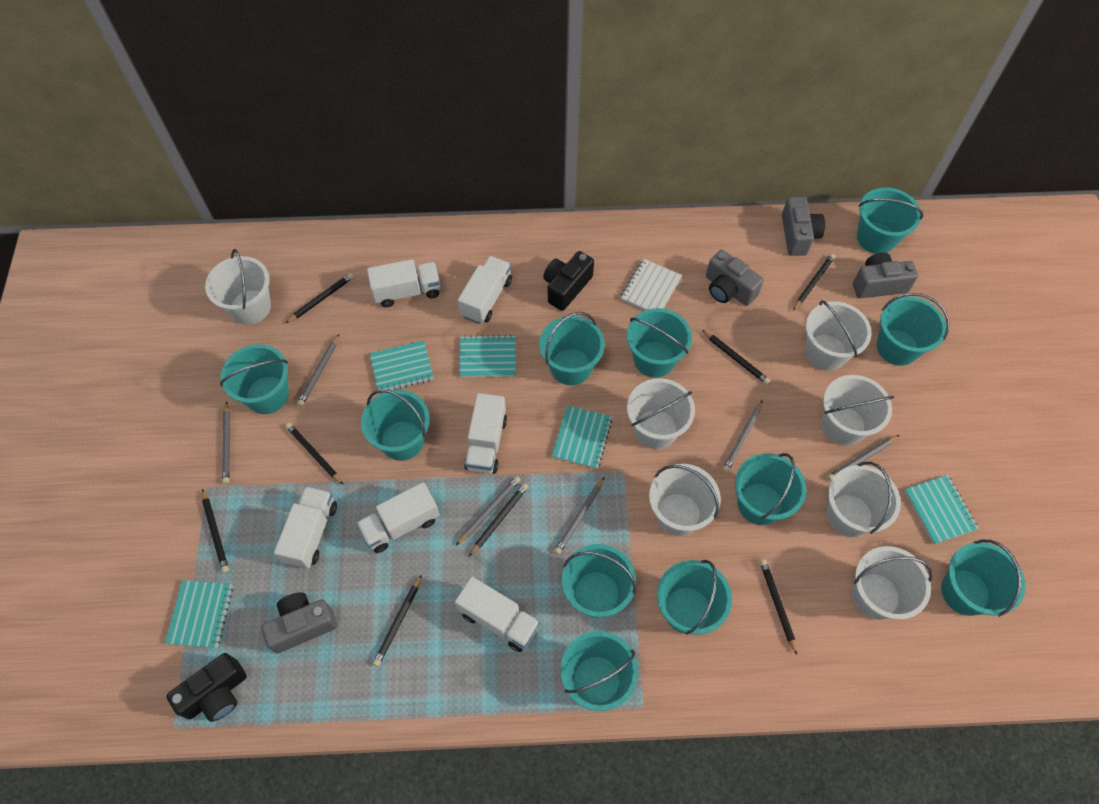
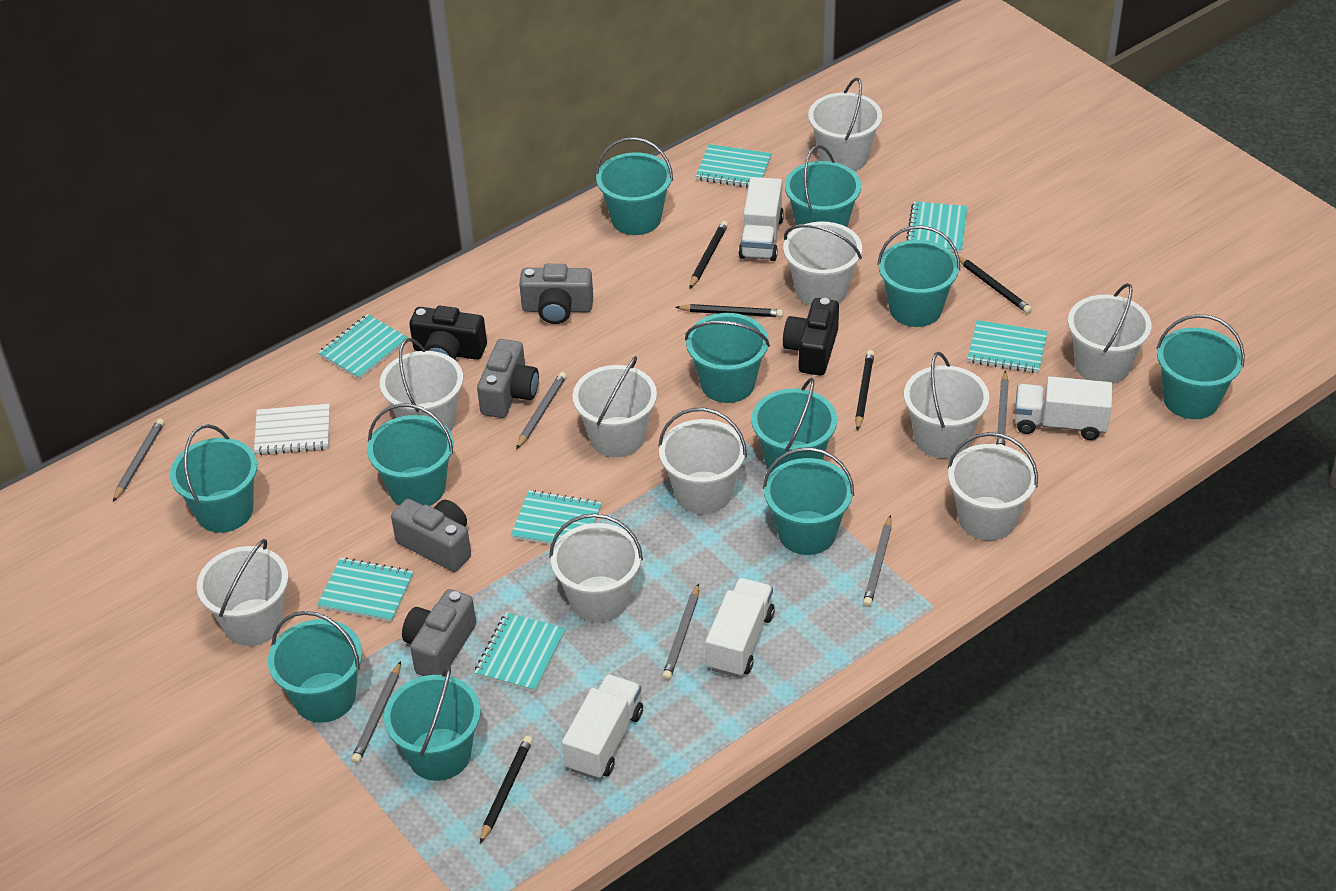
black pencil: [202,489,229,573] [285,423,343,485] [286,273,354,323] [373,574,422,667] [469,483,529,557] [702,330,770,385] [760,559,797,655] [793,253,835,311] = 8 -> [480,736,533,843] [676,304,783,317] [690,221,728,289] [855,350,874,431] [959,256,1032,314] = 5
turquoise notebook: [165,580,233,648] [370,340,434,390] [459,335,516,377] [552,406,612,469] [904,475,979,544] = 5 -> [317,557,413,622] [318,314,408,380] [474,613,566,692] [511,490,602,545] [696,144,771,188] [906,201,968,253] [967,320,1048,373] = 7
white bucket: [205,249,271,324] [627,378,695,449] [649,464,721,536] [805,300,872,371] [822,375,894,445] [827,462,901,537] [852,546,933,620] = 7 -> [197,539,288,646] [380,338,463,432] [549,514,643,623] [573,356,657,457] [658,408,747,514] [783,221,862,306] [808,78,882,171] [904,352,989,458] [948,432,1038,540] [1068,283,1151,384] = 10
white truck: [274,486,337,569] [356,482,439,553] [367,259,441,307] [455,577,540,652] [458,256,512,324] [464,393,507,474] = 6 -> [562,674,643,780] [706,578,775,677] [738,177,784,261] [1015,376,1113,440] = 4

